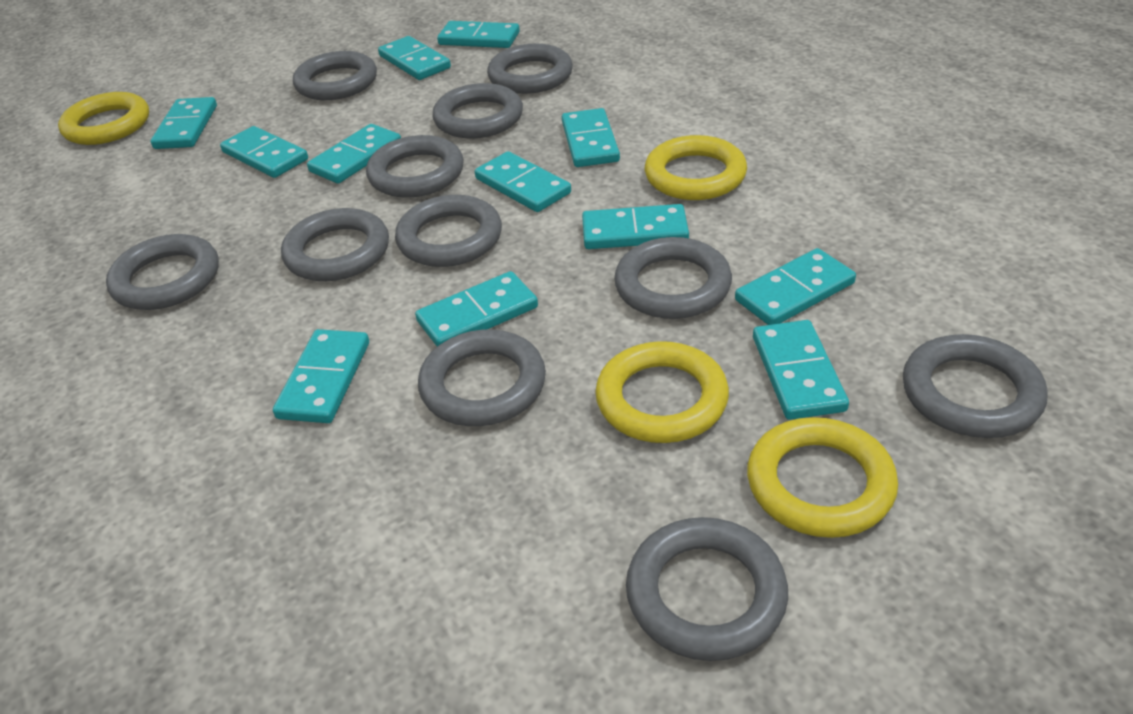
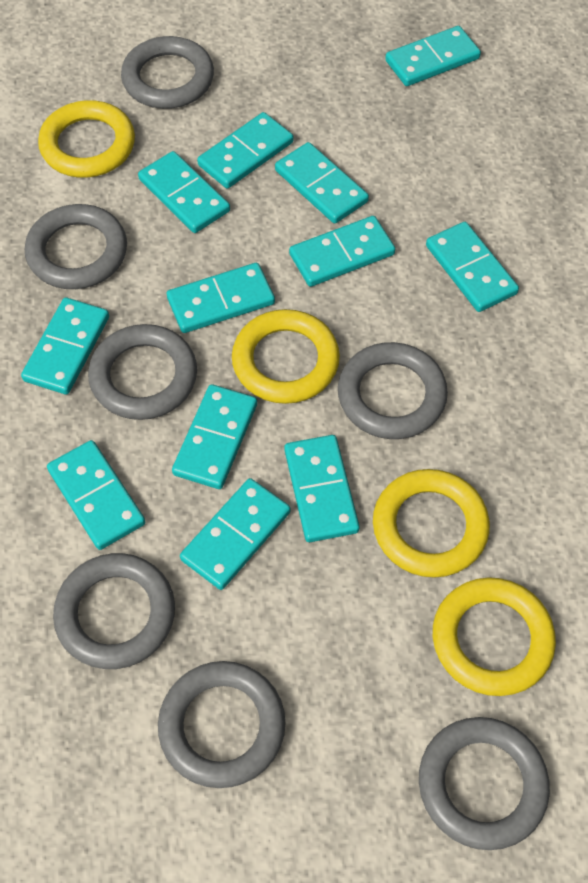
grey ring: [106,234,219,310] [281,208,389,281] [293,51,377,100] [366,135,464,198] [395,195,502,267] [418,329,546,426] [432,83,523,138] [487,44,573,94] [614,237,732,319] [626,517,788,661] [903,334,1048,438] = 11 -> [25,204,127,289] [53,553,175,669] [88,324,197,420] [121,36,214,109] [158,661,286,788] [338,342,448,439] [419,717,550,850] = 7

